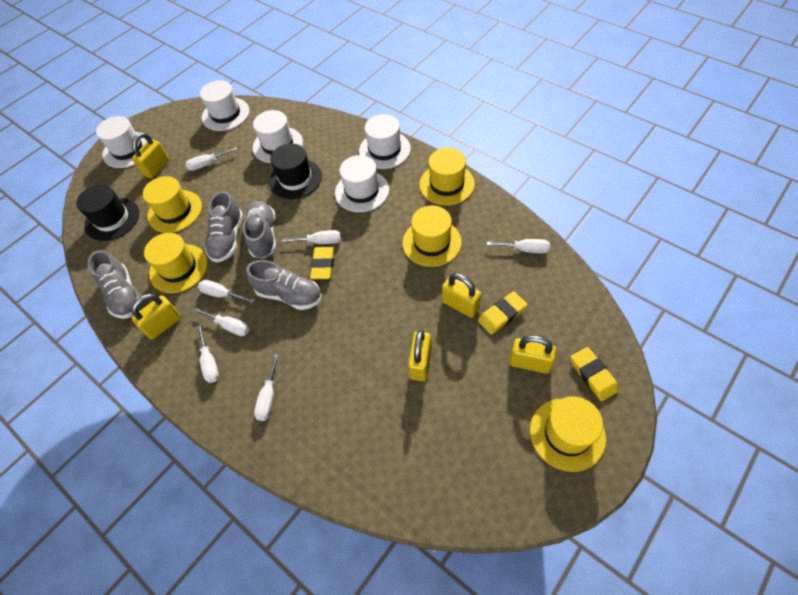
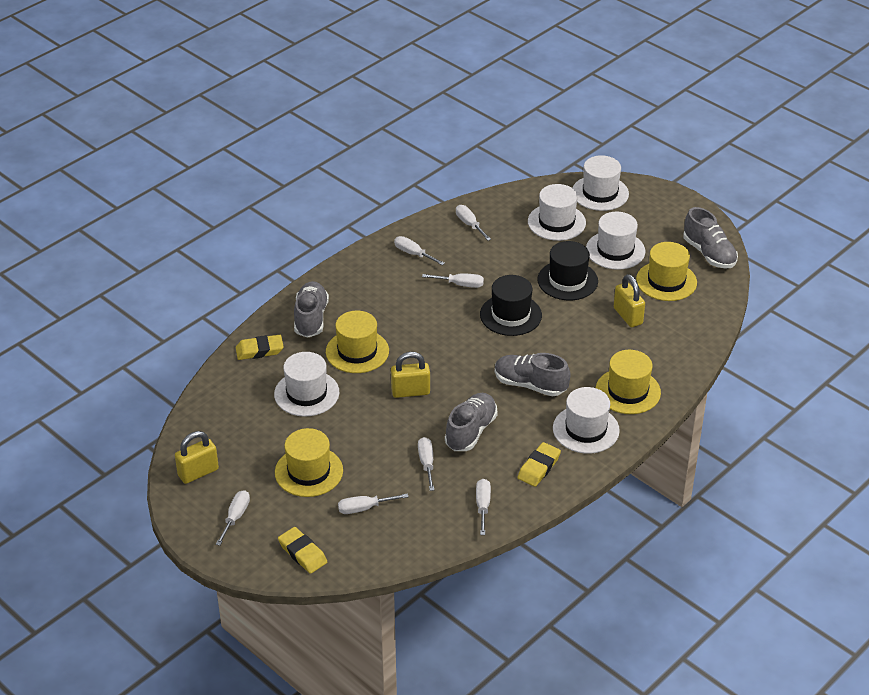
yellow hat: [143,176,202,233] [144,233,208,293] [403,206,462,267] [419,148,475,205] [530,396,606,472] = 5 -> [275,428,343,497] [326,311,389,373] [596,350,661,414] [636,242,697,301] = 4
yellow padlock: [131,294,181,339] [132,132,169,179] [408,330,432,381] [442,273,482,318] [509,335,556,374] = 5 -> [175,431,219,484] [391,352,430,398] [614,274,645,327] = 3

